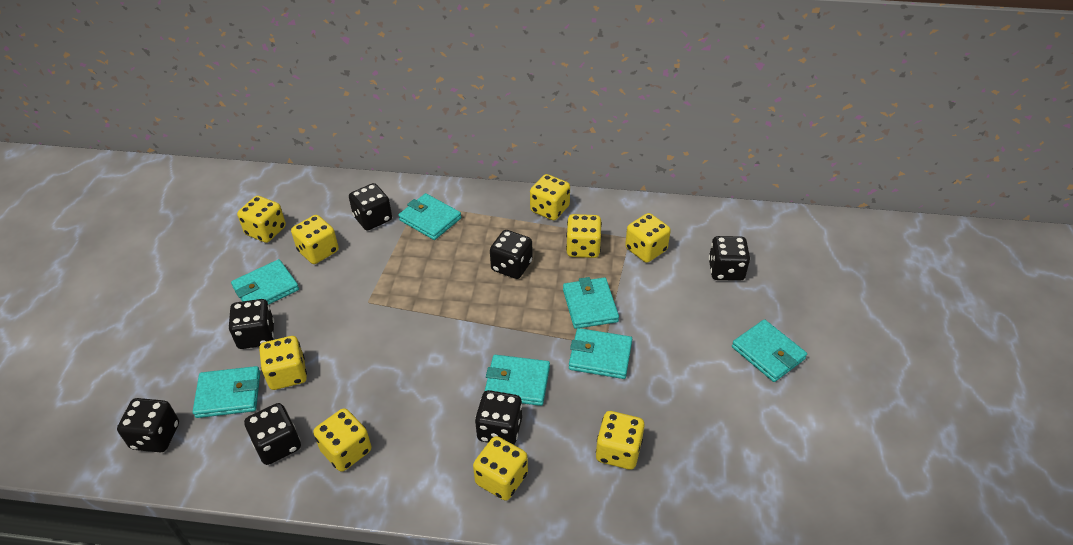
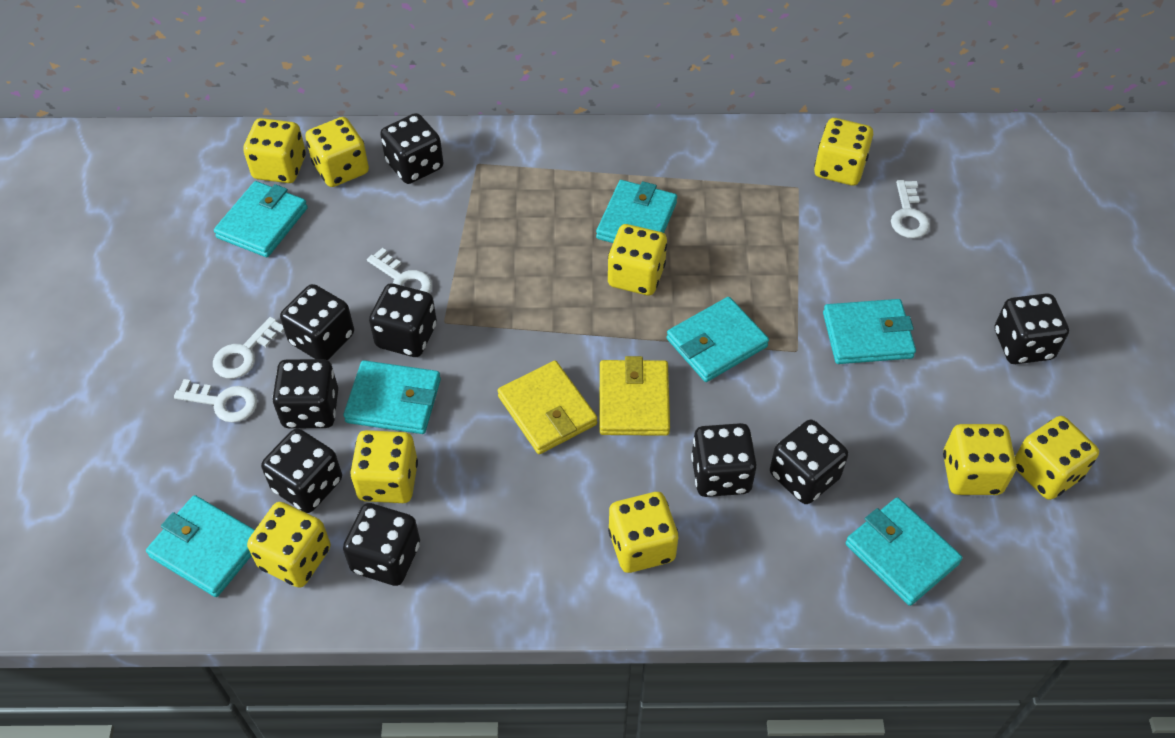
black dice: [117,398,179,452] [228,299,274,349] [244,403,301,465] [349,183,392,230] [475,390,522,445] [490,230,533,279] [709,236,750,281] = 7 -> [261,428,342,513] [272,359,338,429] [280,284,354,360] [343,503,420,586] [369,283,437,357] [380,113,443,184] [691,423,757,497] [770,420,848,504] [995,293,1069,364] = 9
white key: none = 0 -> [174,379,257,423] [213,317,284,379] [367,248,432,293] [891,180,930,238] = 4
yellow wallet: none = 0 -> [498,361,597,454] [599,356,670,436] = 2

